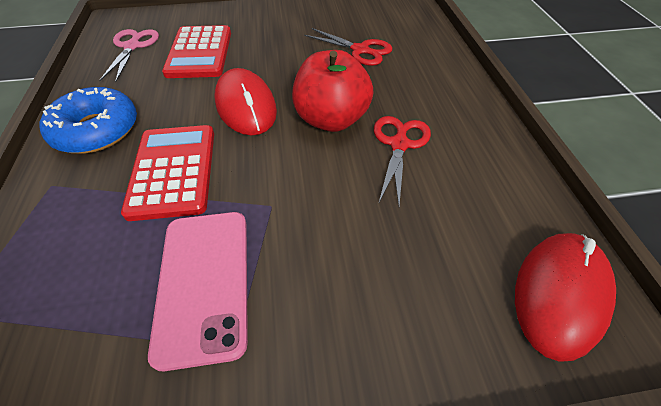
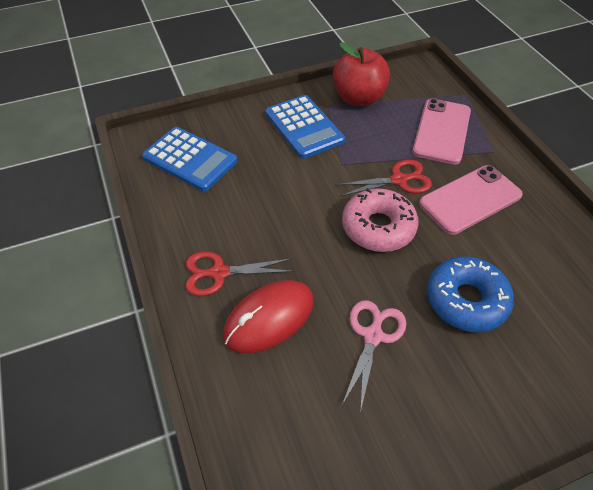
blue calculator: none = 0 -> [142,127,237,191] [265,95,345,159] = 2
pink donut: none = 0 -> [342,188,419,252] = 1
pink phone: [148,212,248,371] = 1 -> [412,98,471,165] [419,165,523,235] = 2
red calculator: [121,125,214,221] [162,25,231,78] = 2 -> none = 0
red mouse: [214,68,277,136] [515,233,616,362] = 2 -> [223,280,314,353] = 1

